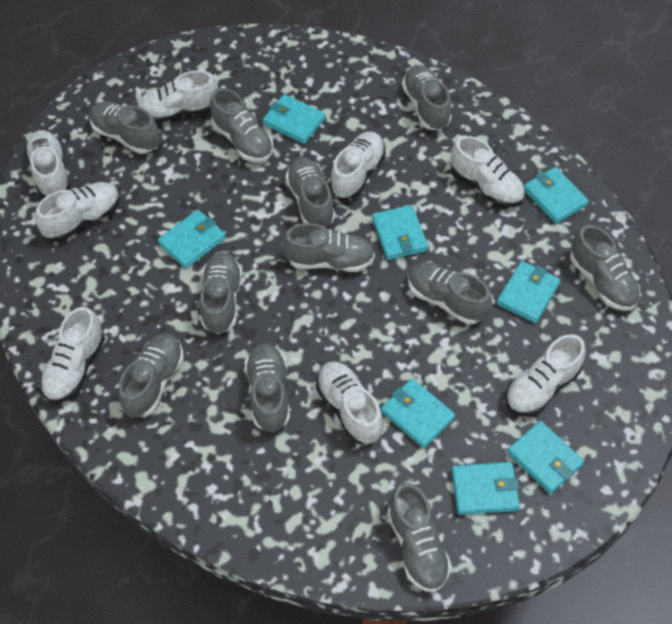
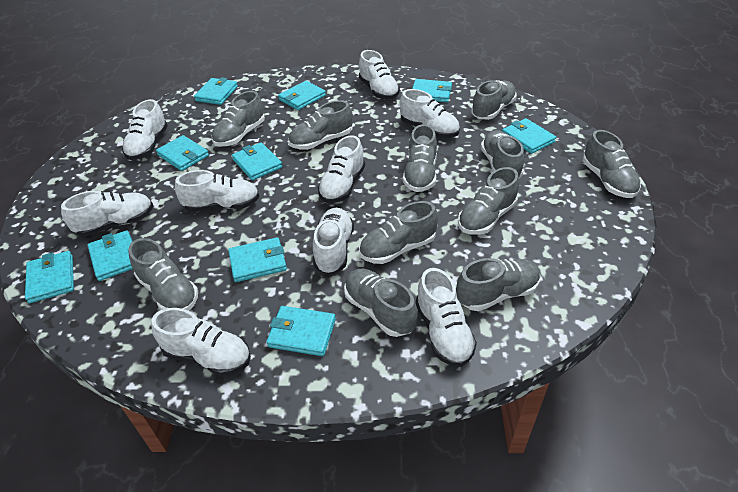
turquoise wallet: [158,210,226,269] [263,94,325,144] [372,205,428,260] [381,378,455,448] [452,462,520,515] [497,261,561,323] [507,421,584,494] [524,167,589,224] = 8 -> [25,251,74,303] [88,230,133,281] [156,135,209,171] [194,77,238,105] [228,237,287,282] [232,142,282,180] [266,306,336,356] [278,81,326,110] [412,79,452,102] [502,118,556,154] = 10
white shoe: [24,130,71,198] [35,182,120,241] [40,307,105,403] [137,70,219,123] [316,361,383,444] [330,132,386,198] [451,136,525,207] [505,334,586,416] = 8 -> [61,191,153,237] [122,99,168,160] [151,308,251,376] [175,170,259,212] [313,208,354,274] [318,135,365,203] [359,50,400,99] [400,89,460,138] [416,268,477,367] = 9

